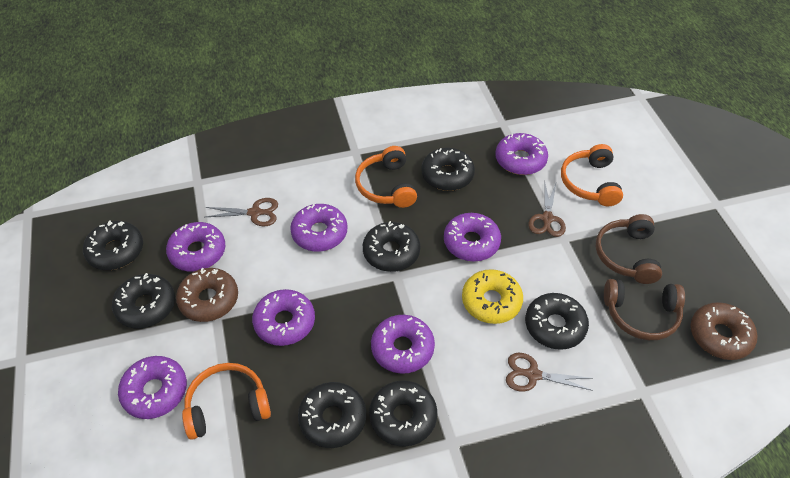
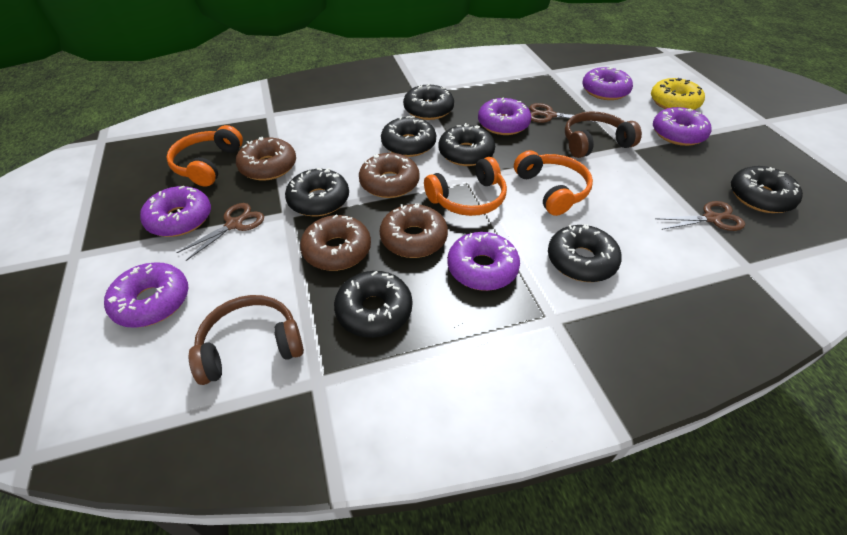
brown donut: [176,268,238,322] [691,302,757,360] = 2 -> [236,137,296,181] [300,214,371,271] [359,153,420,198] [380,203,448,258] = 4
purple donut: [118,356,187,419] [166,222,225,272] [252,289,315,346] [290,204,347,252] [371,315,435,374] [444,213,501,262] [495,133,548,175] = 7 -> [104,262,188,328] [140,186,211,237] [447,232,520,291] [478,98,531,135] [582,67,633,100] [653,107,711,146] = 6

